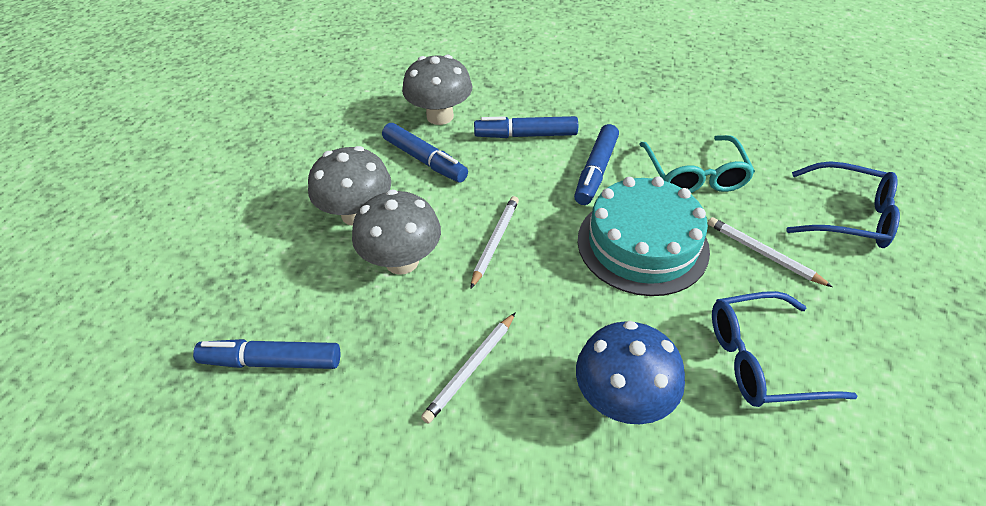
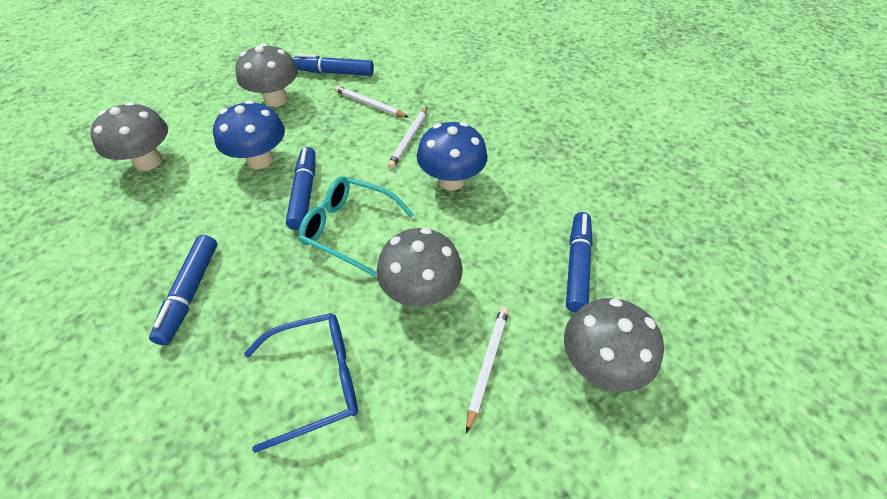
blue glasses: [712,291,857,407] [786,161,900,248] = 2 -> [244,313,358,453] = 1
blue mushroom: [576,321,685,424] = 1 -> [213,100,285,169] [417,122,488,190] = 2
grey mushroom: [308,146,391,226] [352,190,441,275] [402,55,472,125] = 3 -> [90,102,168,171] [235,43,298,107] [377,228,462,307] [564,298,664,392] = 4
turquoise cake: [578,177,710,296] = 1 -> none = 0

